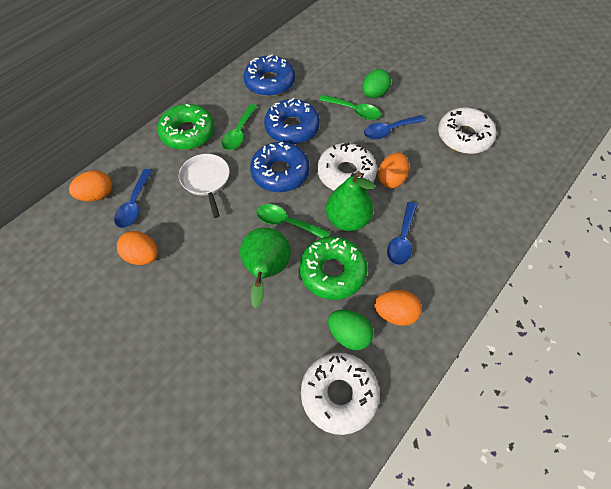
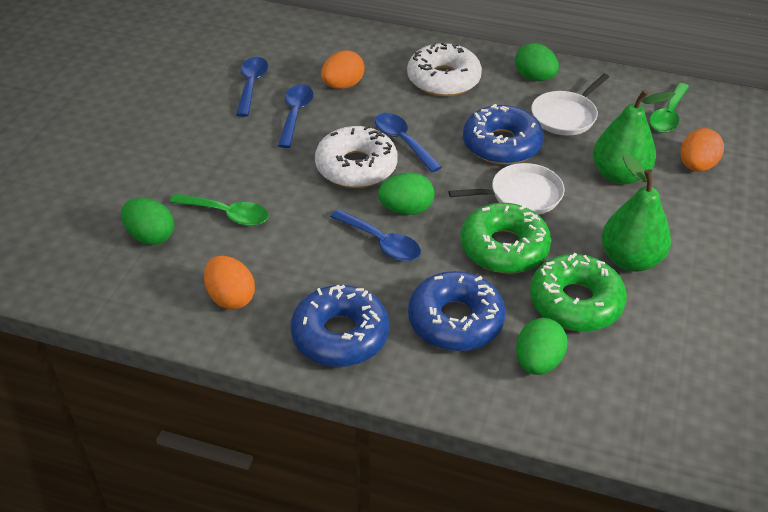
blue spoon: [114,169,153,228] [364,115,425,140] [387,202,417,265] = 3 -> [236,57,268,117] [278,85,314,148] [330,209,421,261] [375,113,442,172] = 4
green egg: [328,310,374,350] [362,69,391,98] = 2 -> [121,198,174,245] [378,173,434,215] [515,43,559,81] [516,318,568,375] = 4
green spoon: [221,104,257,150] [256,204,330,238] [319,94,381,120] = 3 -> [170,193,269,226] [649,83,689,133] = 2
orange egg: [69,170,112,202] [117,231,158,265] [374,290,422,326] [378,152,409,188] = 4 -> [204,256,255,310] [321,50,364,89] [681,128,724,172] = 3
white donut: [301,353,380,435] [317,143,377,191] [438,107,496,154] = 3 -> [315,125,398,188] [407,42,482,97] = 2
white pan: [179,154,230,218] = 1 -> [449,163,565,215] [531,74,609,135] = 2

